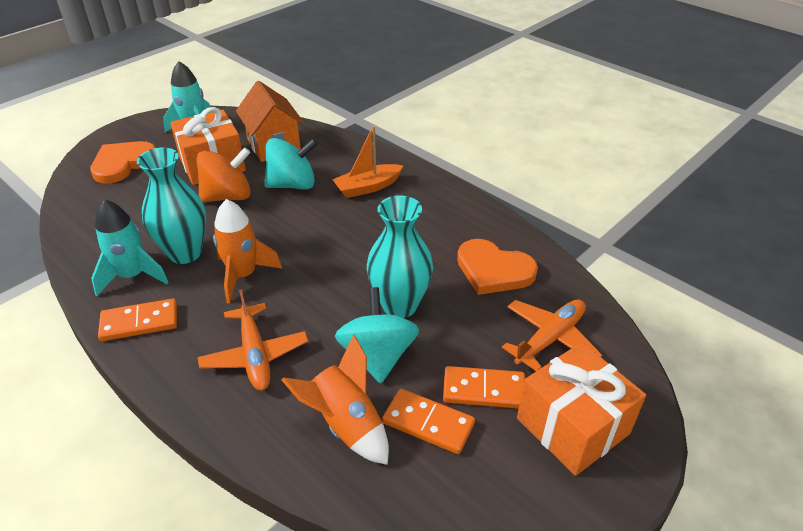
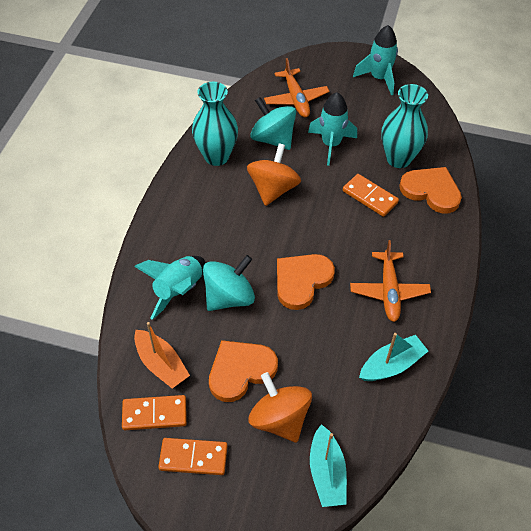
orange gift: [170,107,246,185] [517,342,646,476] = 2 -> none = 0
orange heart: [90,141,156,184] [457,239,538,295] = 2 -> [209,340,278,402] [277,254,335,310] [399,167,462,213] = 3
orange house: [236,81,304,162] = 1 -> none = 0
orange rocket: [213,199,282,303] [282,334,389,465] = 2 -> none = 0
orange spinning top: [197,147,251,202] = 1 -> [247,143,301,206] [249,372,312,443] = 2
turquoise boat: none = 0 -> [310,424,347,507] [359,333,428,381] = 2
turquoise rocket: [91,199,169,296] [163,61,210,132] = 2 -> [134,256,205,320] [308,92,357,166] [353,25,398,95] = 3

